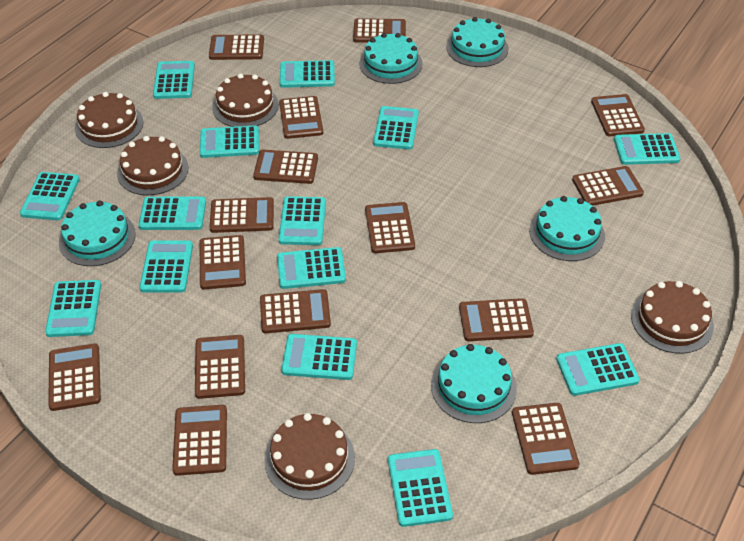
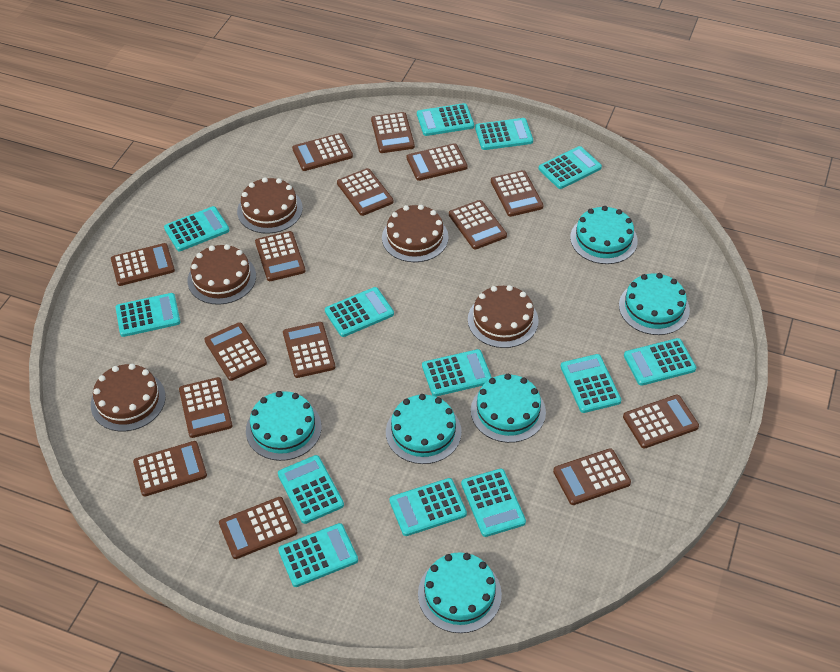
turquoise cake: [59,200,135,266] [359,33,423,84] [431,344,517,423] [446,17,509,67] [529,196,605,261] = 5 -> [246,391,322,461] [386,394,462,464] [418,552,502,633] [471,374,546,443] [570,206,638,264] [619,273,690,335] = 6
turquoise calculator: [20,172,80,221] [45,280,101,337] [138,197,206,230] [139,240,193,293] [153,61,195,99] [200,125,259,158] [277,247,346,289] [278,196,326,245] [280,60,335,88] [281,334,357,380] [373,106,419,150] [388,449,453,527] [556,343,640,396] [614,133,681,165] = 14 -> [116,293,180,337] [164,206,229,251] [278,455,344,524] [278,523,358,587] [325,287,394,337] [390,478,467,536] [417,103,474,136] [422,349,492,396] [461,469,526,537] [475,118,533,150] [539,146,602,189] [561,354,621,413] [624,338,696,386] = 13

